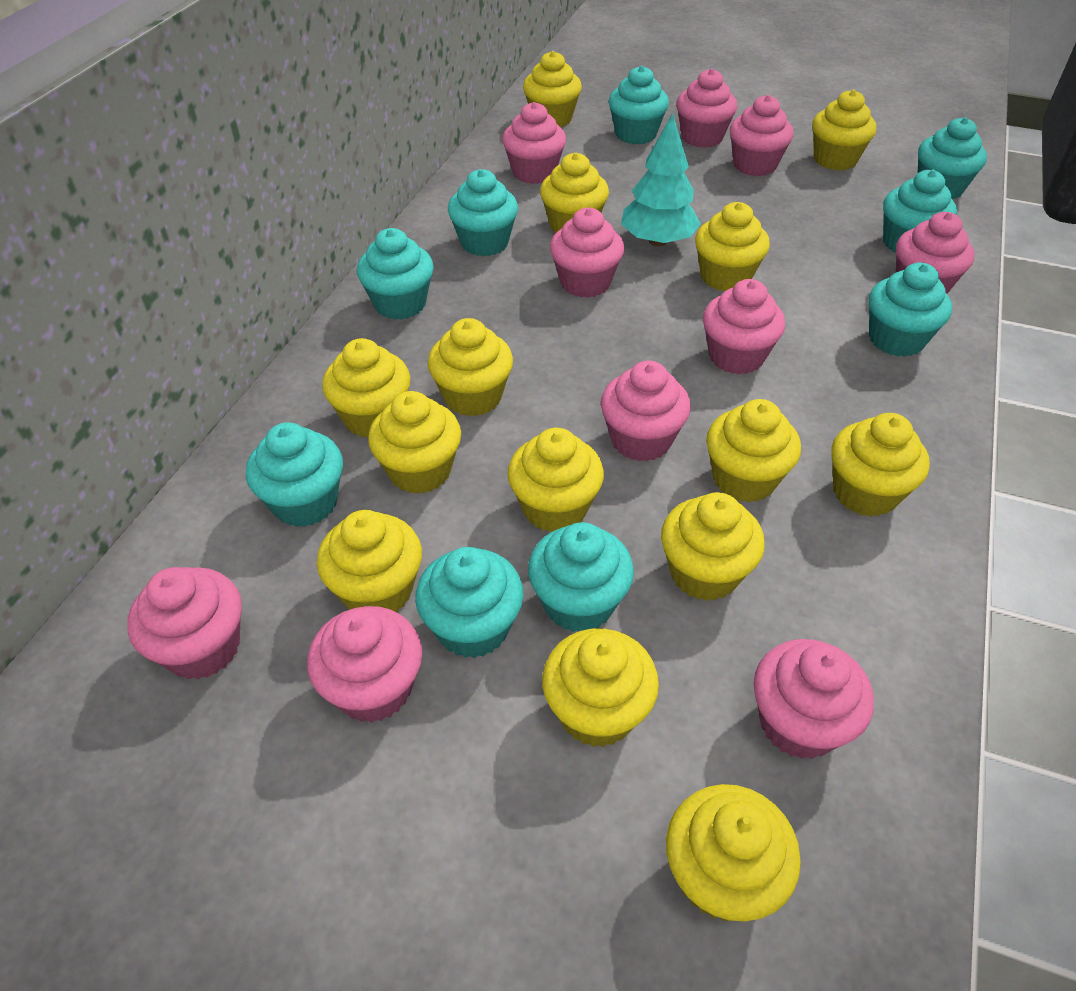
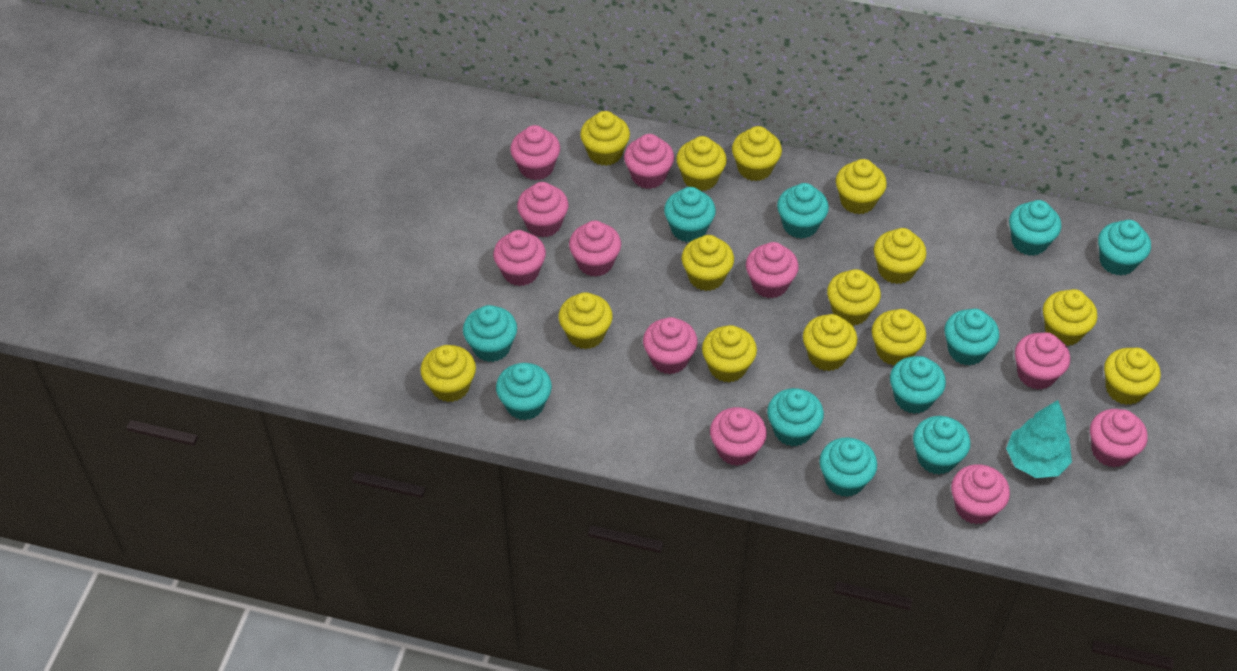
pink cupcake: [127,567,242,679] [307,606,422,723] [502,102,566,184] [550,208,624,298] [601,360,691,461] [676,69,737,148] [703,279,785,374] [730,95,793,176] [753,639,874,759] [896,212,974,294] = 10 -> [493,230,546,286] [510,125,560,180] [517,182,568,237] [569,221,621,277] [624,134,674,189] [643,317,698,374] [710,407,767,466] [746,242,799,298] [951,464,1010,524] [1015,332,1070,390] [1090,409,1148,467] = 11
turquoise cupcake: [246,422,343,527] [357,228,434,320] [415,547,524,658] [448,169,518,256] [528,522,634,632] [609,66,669,144] [869,262,952,357] [883,170,957,252] [918,117,987,200] = 9 -> [463,305,517,362] [496,363,552,420] [664,187,716,242] [767,388,824,446] [777,183,829,239] [819,437,877,497] [890,356,946,414] [913,416,970,475] [944,309,999,365] [1009,200,1061,256] [1098,220,1151,276] = 11

